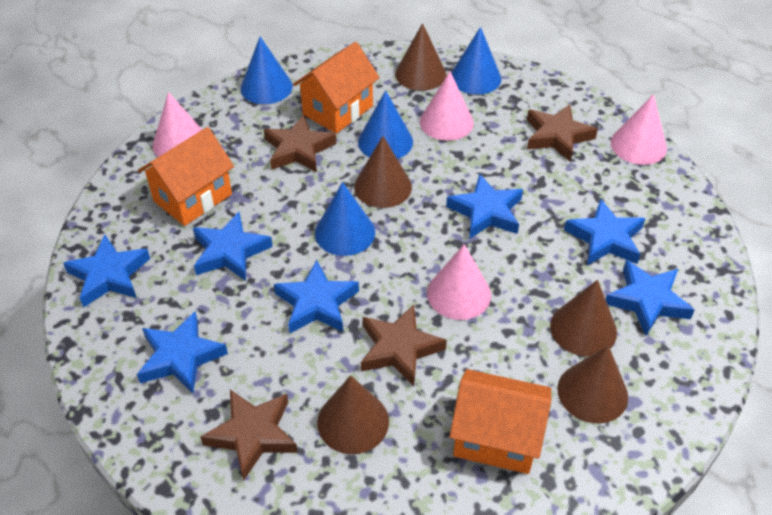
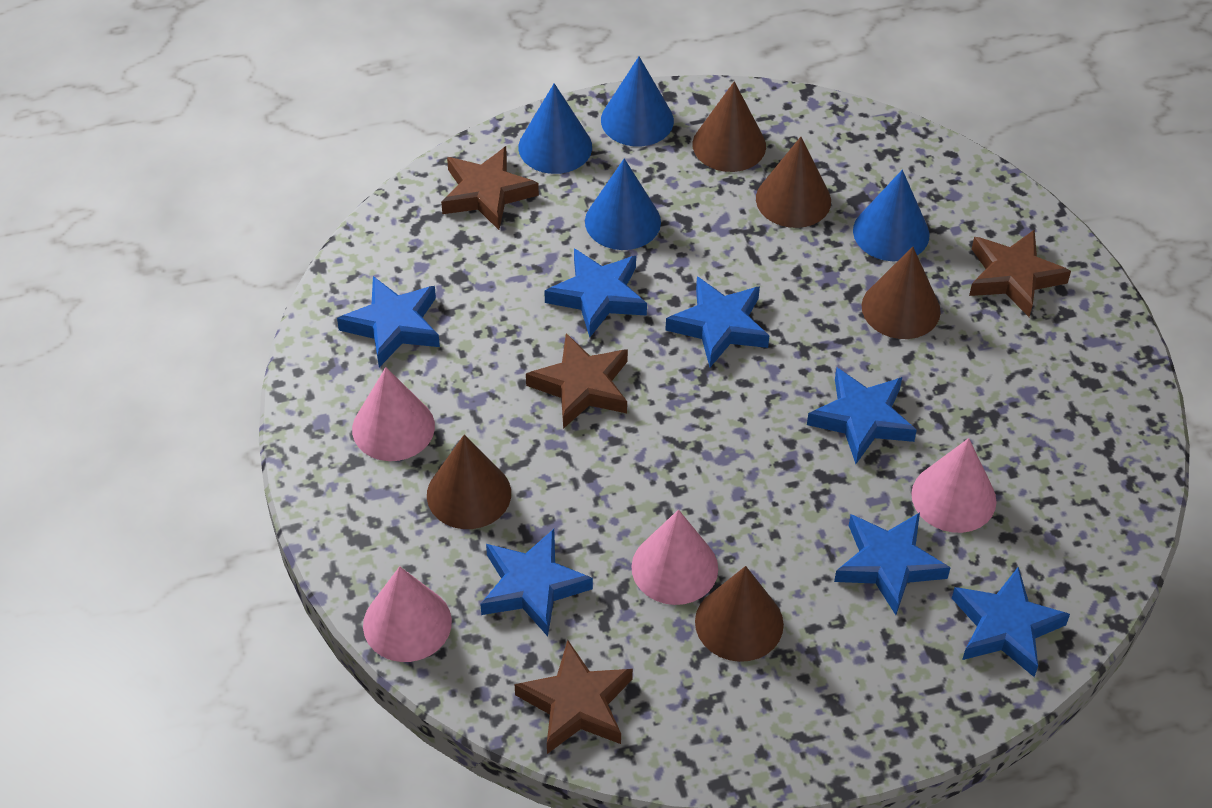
orange house: [138,127,234,226] [293,42,380,134] [449,369,551,474] = 3 -> none = 0

